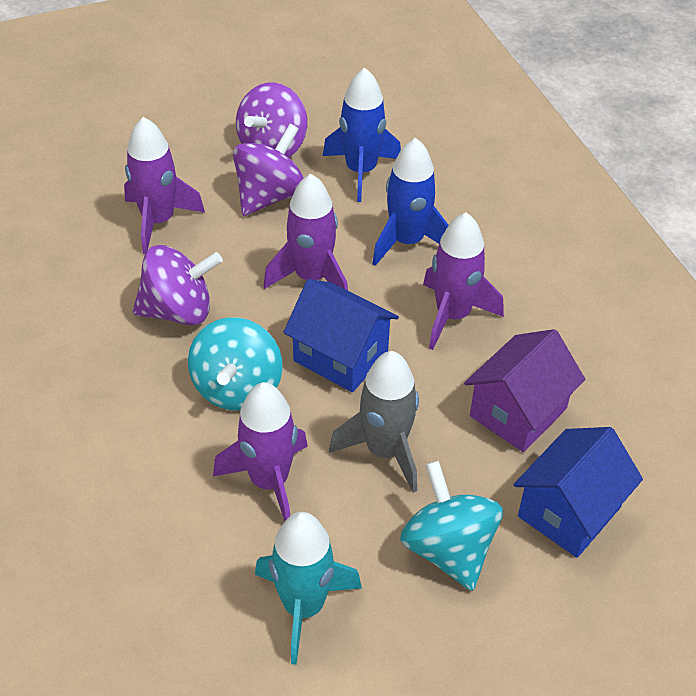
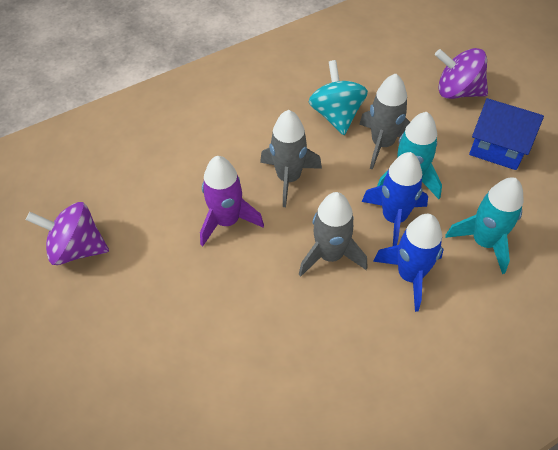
blue house: [283,279,399,392] [514,427,643,558] = 2 -> [469,98,544,170] = 1
grey rocket: [329,351,419,493] = 1 -> [260,110,322,207] [299,192,368,276] [359,73,410,170] = 3
purple house: [464,329,585,452] = 1 -> none = 0
purple rocket: [124,117,205,254] [213,382,308,521] [263,174,348,290] [423,212,504,350] = 4 -> [200,156,264,246] = 1
purple spinning top: [133,245,223,325] [233,124,304,216] [236,82,307,157] = 3 -> [26,202,109,265] [435,48,488,99] = 2
turquoise rocket: [255,512,362,665] = 1 -> [377,112,442,199] [445,178,524,274] = 2
turquoise spinning top: [188,317,283,411] [400,461,503,591] = 2 -> [309,60,368,135] = 1

